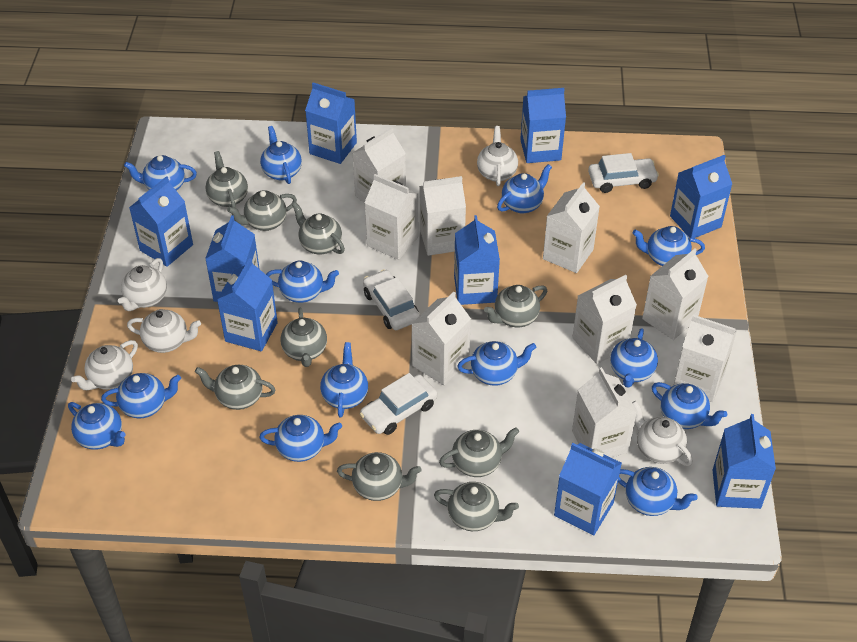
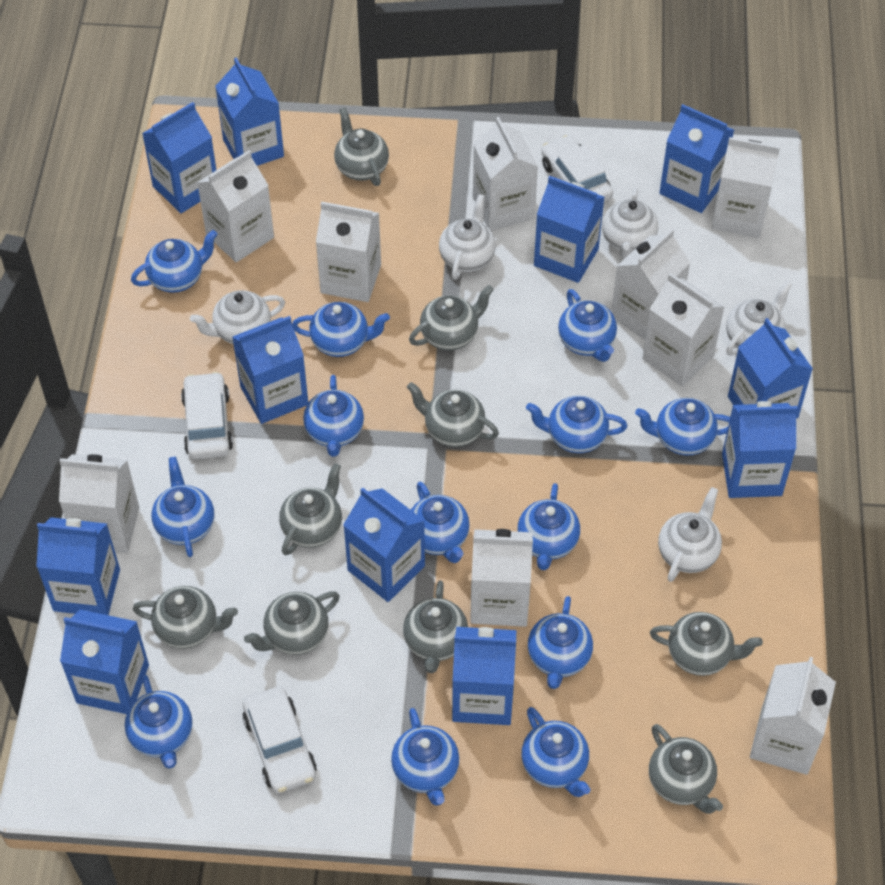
blue carton: [129,176,193,267] [205,215,259,302] [217,258,278,351] [305,82,357,164] [454,215,500,305] [520,88,566,163] [554,443,622,535] [670,155,732,238] [713,414,776,509] = 9 -> [36,517,120,615] [60,610,149,714] [142,102,216,213] [215,57,284,166] [232,316,308,424] [343,488,425,602] [452,627,516,725] [534,176,605,283] [659,104,734,213] [722,401,798,498] [728,318,813,418] = 11

